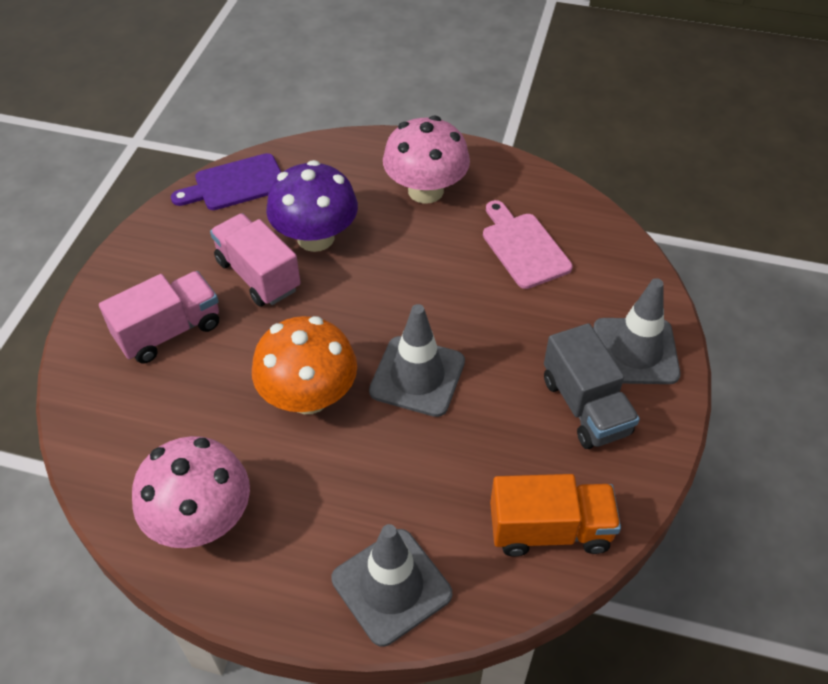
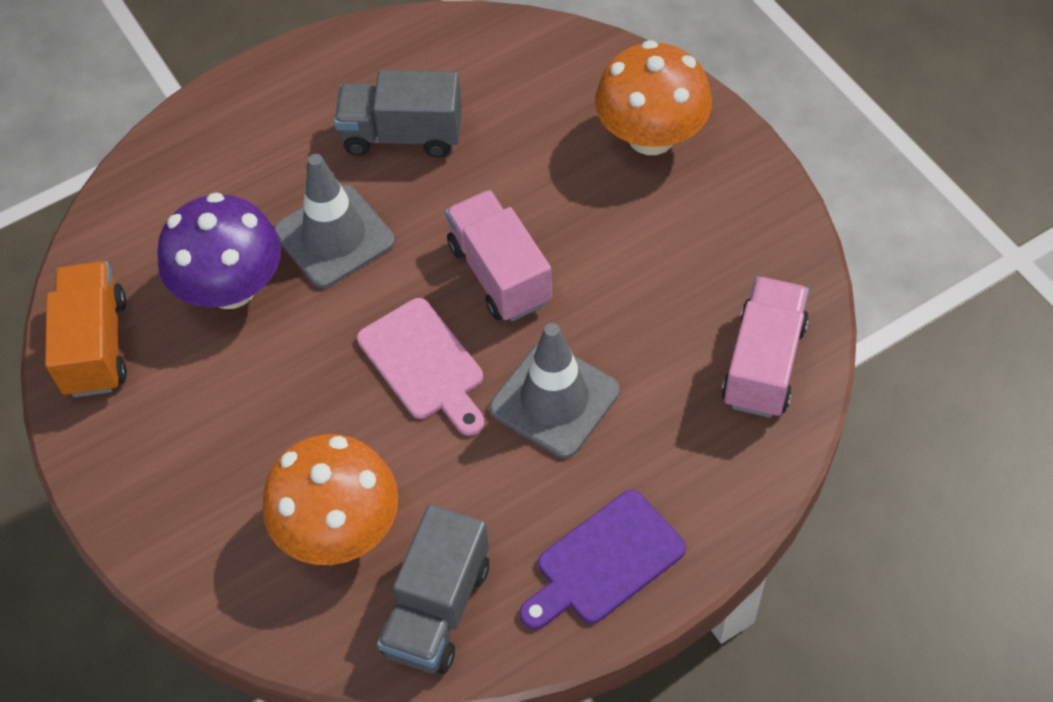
grey traffic cone: [331,524,452,647] [369,304,465,417] [593,278,681,384] = 3 -> [274,154,395,288] [489,323,620,458] = 2
grey truck: [544,323,640,449] = 1 -> [334,70,462,158] [377,504,489,674] = 2
orange mushroom: [252,316,357,414] = 1 -> [262,434,398,565] [595,40,712,155] = 2
pink mushroom: [132,436,250,548] [383,116,470,204] = 2 -> none = 0

